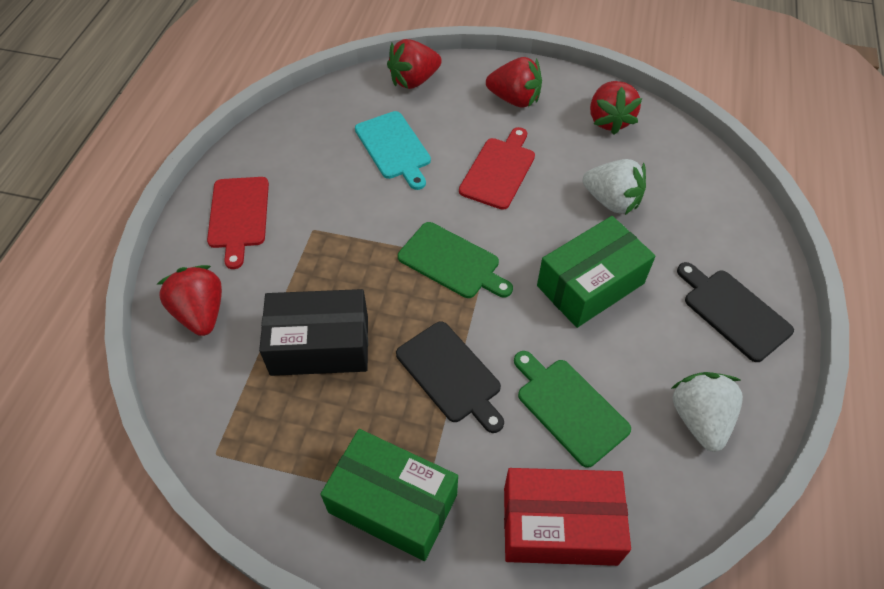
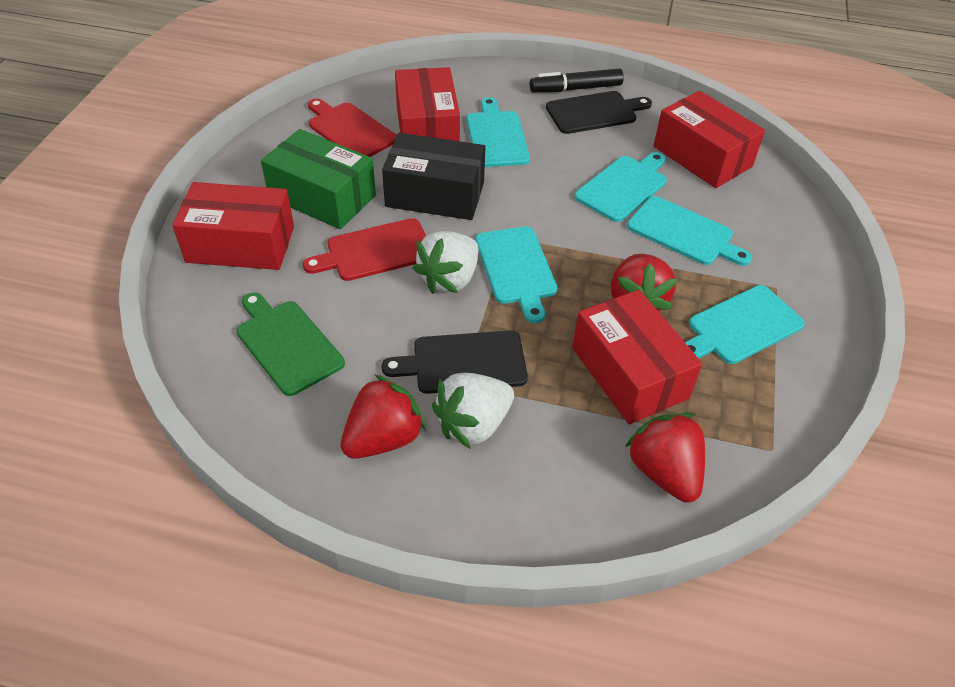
black marker: none = 0 -> [530,68,624,92] = 1
green box: [320,429,458,561] [537,216,656,328] = 2 -> [261,129,376,229] = 1
green cutting board: [398,222,513,298] [514,351,631,468] = 2 -> [236,292,345,396] = 1
red box: [504,468,631,566] = 1 -> [172,182,294,270] [395,67,460,141] [572,290,702,424] [653,91,765,188] = 4
red strawberry: [157,265,222,336] [387,39,442,89] [486,57,542,108] [590,81,642,135] = 4 -> [341,375,426,459] [611,254,677,312] [625,413,705,503] = 3
turquoise cutting board: [355,111,431,190] = 1 -> [467,97,530,167] [476,226,558,323] [574,152,667,222] [627,196,752,266] [685,285,805,364] = 5

